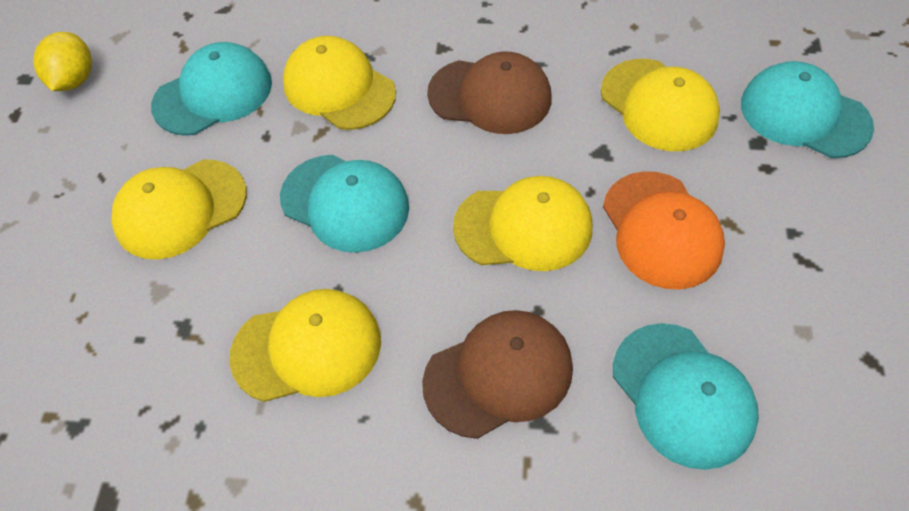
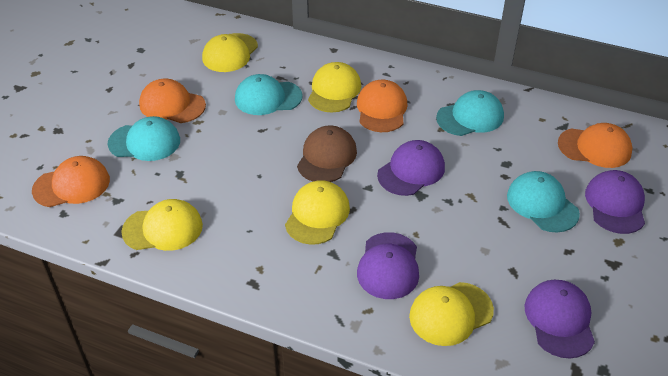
brown cap: [422,310,573,439] [427,52,552,134] = 2 -> [297,125,357,182] = 1
orange cap: [603,171,725,289] = 1 -> [32,156,110,207] [139,79,206,123] [357,80,408,132] [558,123,632,168] = 4
purple cap: none = 0 -> [357,232,419,299] [377,140,445,196] [525,279,595,358] [585,170,645,234] = 4
yellow lemon: [33,32,92,91] = 1 -> none = 0

